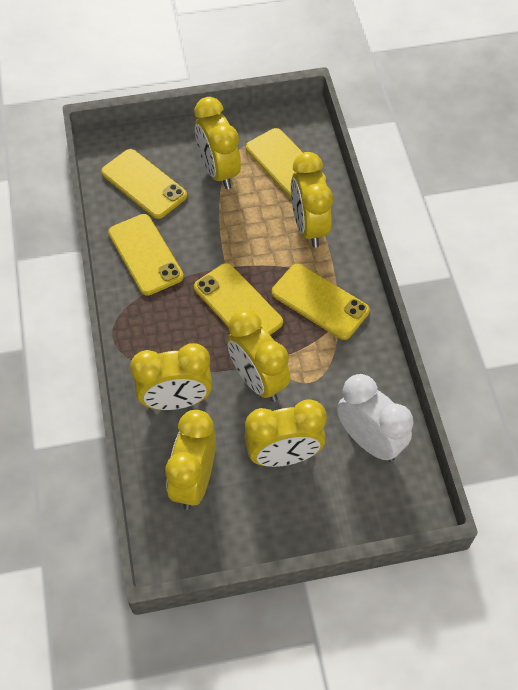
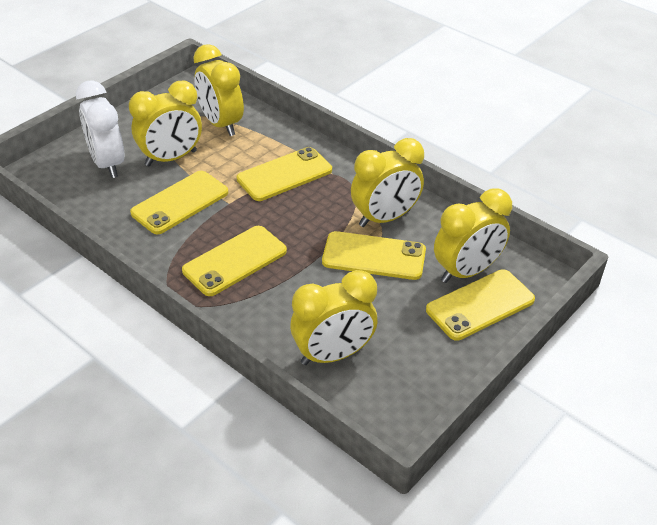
yellow clock: [130,343,213,410] [165,410,216,510] [194,97,241,189] [227,310,290,402] [244,399,327,467] [291,152,333,248] = 6 -> [129,81,202,166] [193,44,244,136] [290,270,378,365] [351,138,424,227] [434,189,512,283] = 5

